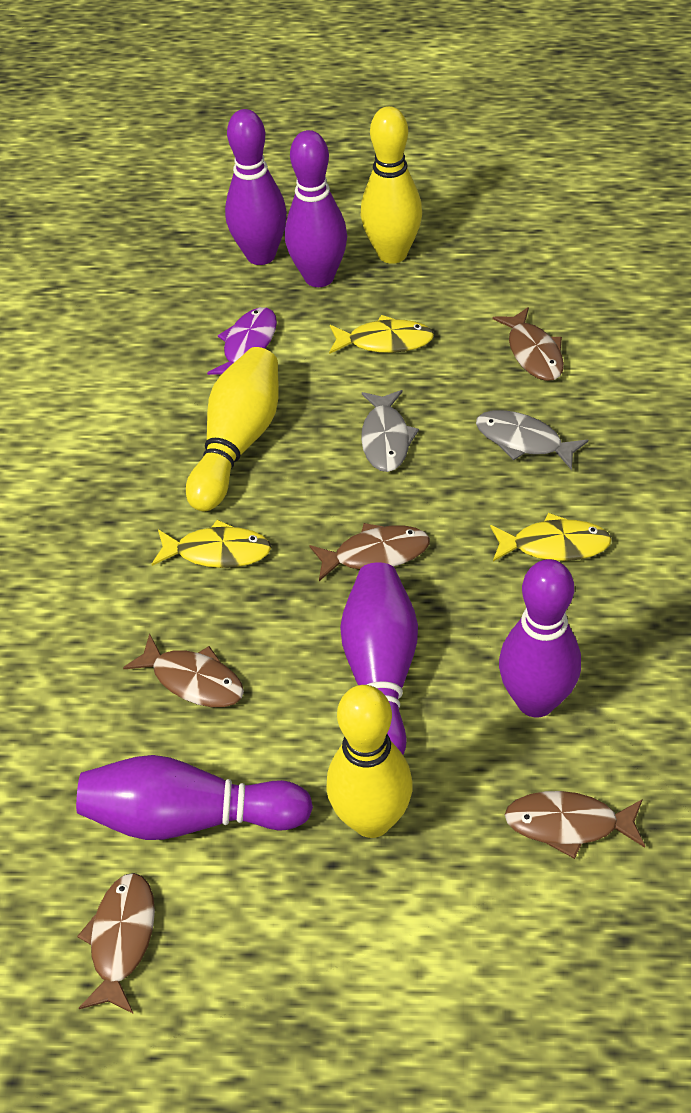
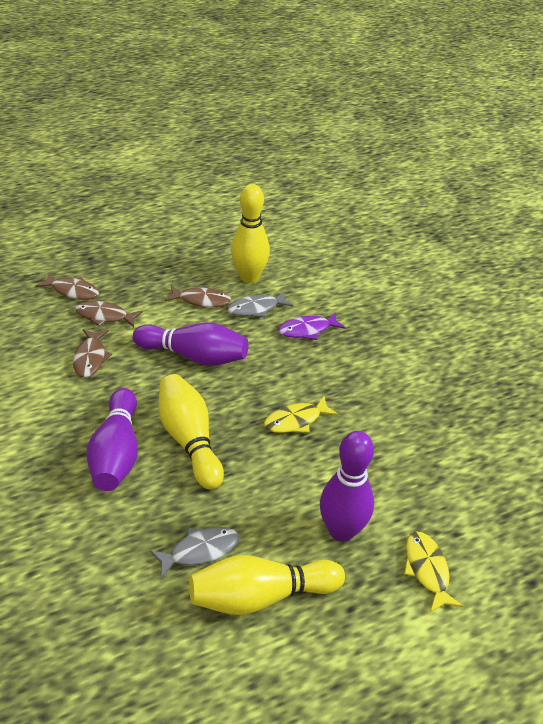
brown fish: [77,873,155,1014] [123,634,244,707] [309,523,430,581] [493,307,564,381] [505,791,645,859] = 5 -> [36,273,99,300] [73,329,112,378] [75,301,143,327] [165,285,231,307] = 4
purple bowling pin: [76,755,313,840] [225,109,287,265] [285,130,347,287] [340,562,418,755] [499,559,581,717] = 5 -> [87,388,138,491] [133,323,248,366] [320,431,374,542] = 3
yellow fish: [152,520,271,568] [329,315,434,354] [490,513,612,562] = 3 -> [264,396,338,433] [404,531,463,613] = 2

